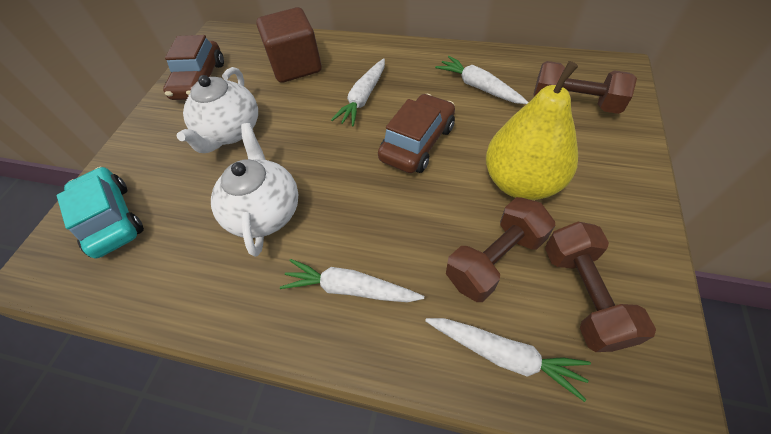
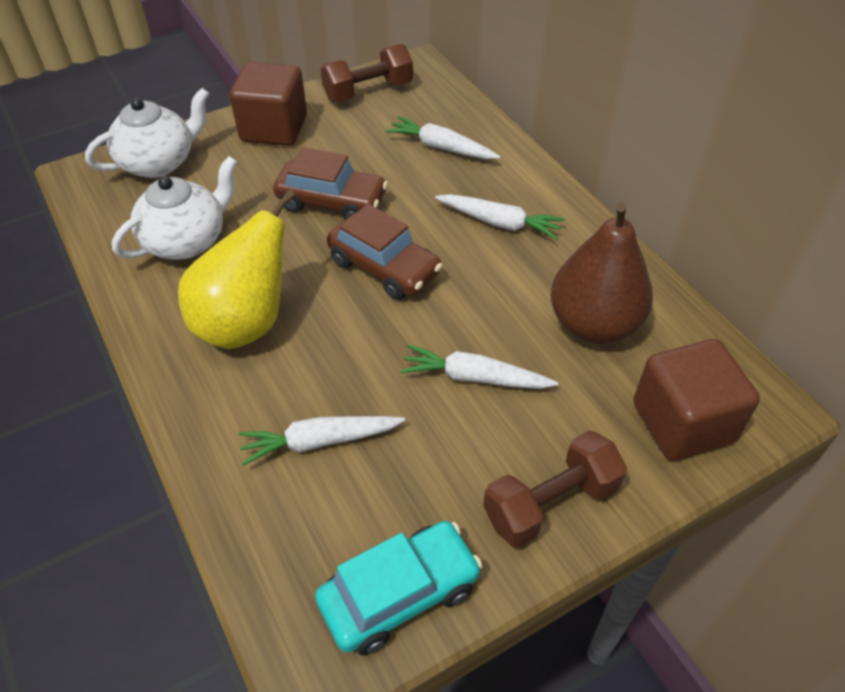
brown cube: [256,7,322,83] = 1 -> [230,62,307,146] [633,339,760,461] = 2
brown dumbbell: [446,197,555,302] [534,61,637,114] [545,222,656,352] = 3 -> [321,44,413,102] [483,431,627,547] = 2
brown pear: none = 0 -> [550,202,653,343] = 1

